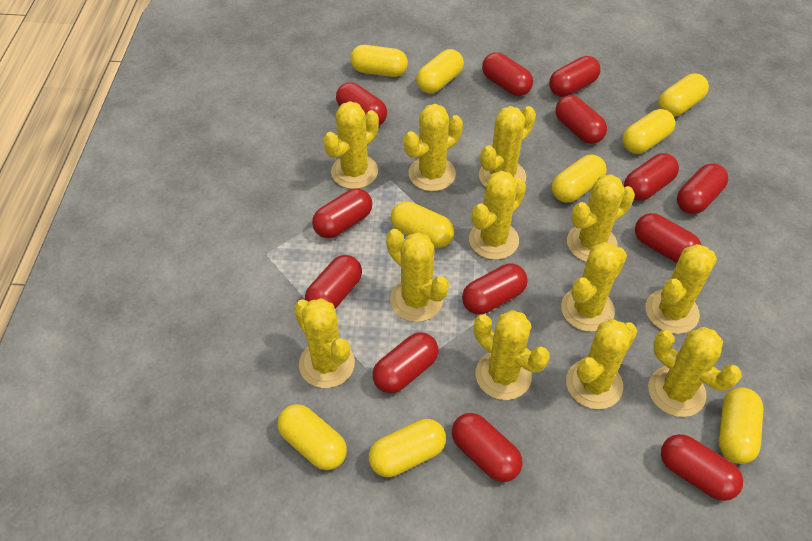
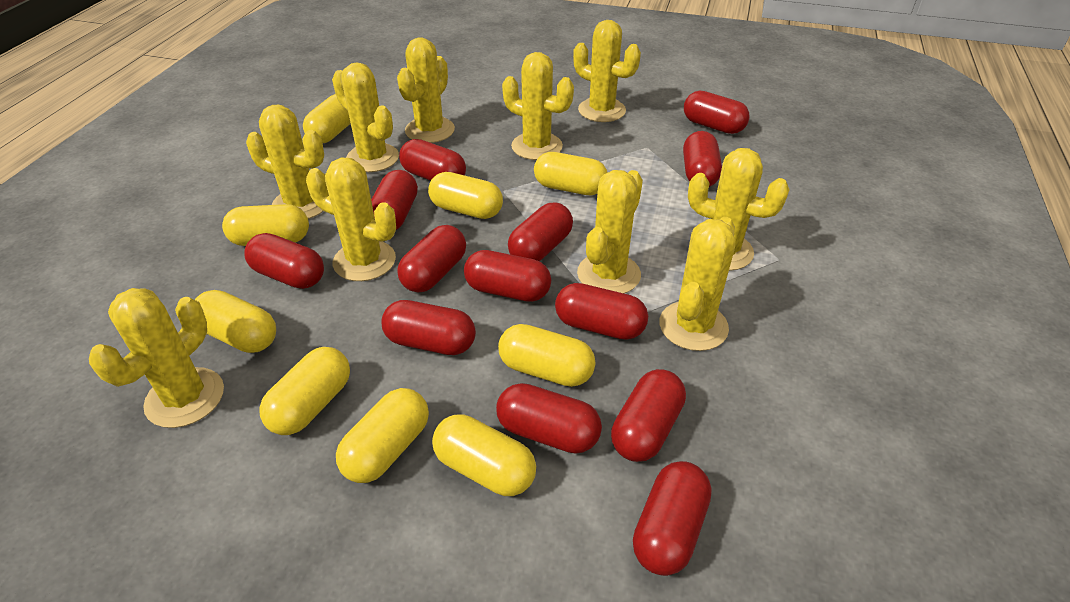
yellow cactus: [294,298,355,388] [323,101,379,189] [386,229,449,322] [404,104,463,191] [469,171,526,260] [474,310,550,400] [479,106,536,187] [561,242,627,332] [566,319,637,409] [567,174,635,262] [645,244,717,334] [648,327,742,417] = 12 -> [89,288,224,428] [246,105,324,219] [306,158,396,281] [332,62,399,172] [397,37,455,143] [502,52,574,160] [573,20,641,122] [577,170,643,293] [659,217,735,351] [688,148,790,271] = 10

